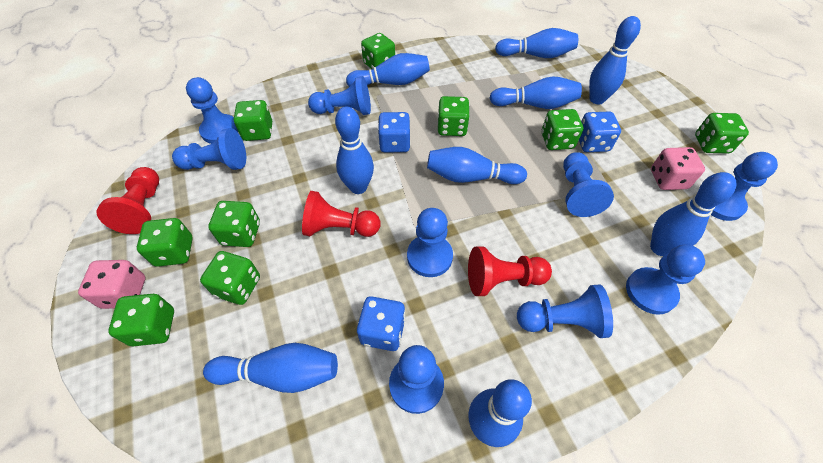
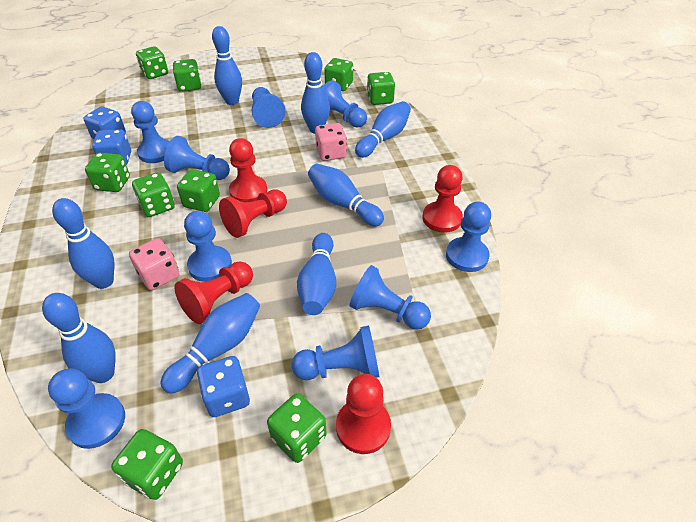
blue bowling pin: [203,343,338,393] [335,106,374,194] [346,53,430,87] [427,147,527,184] [468,379,532,447] [490,77,582,109] [495,28,578,58] [589,16,641,105] [650,172,736,256] = 9 -> [42,293,116,383] [52,198,114,289] [161,293,260,394] [212,26,242,105] [297,233,336,315] [301,52,330,134] [308,164,384,226] [355,101,411,158] = 8
red pawn: [96,167,159,234] [302,191,380,237] [468,246,552,296] = 3 -> [174,261,253,324] [219,189,287,238] [229,138,267,202] [336,374,391,454] [422,165,463,233] = 5

